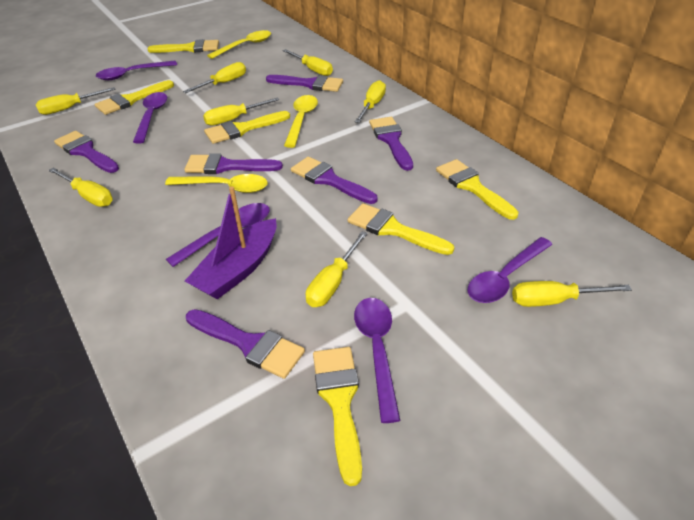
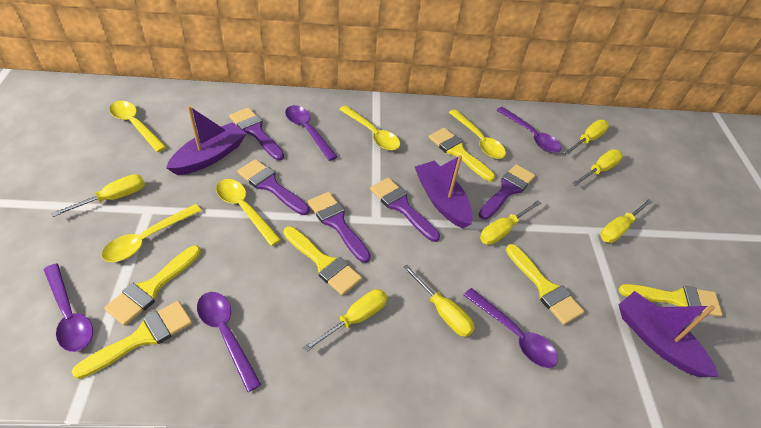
purple boat: [185,187,277,299] = 1 -> [166,106,247,175] [415,155,473,229] [618,291,719,377] = 3
purple brush: [54,131,119,173] [184,153,283,174] [186,309,305,379] [266,75,343,92] [291,157,377,204] [369,117,413,171] = 6 -> [229,108,284,161] [237,159,309,215] [308,192,371,263] [370,178,440,242] [478,164,535,220] = 5
yellow screwdriver: [36,87,116,115] [49,168,113,207] [183,62,246,93] [203,98,279,126] [283,49,333,76] [306,231,368,307] [355,80,386,123] [512,281,632,307] = 8 -> [52,174,145,217] [302,289,387,353] [403,265,475,337] [480,200,541,245] [564,120,609,155] [572,149,623,186] [600,199,652,243] = 7
yellow spoon: [165,174,268,193] [207,30,271,59] [284,95,318,148] = 3 -> [102,204,202,262] [109,101,166,152] [216,179,281,246] [339,105,400,150] [449,109,506,159] = 5

